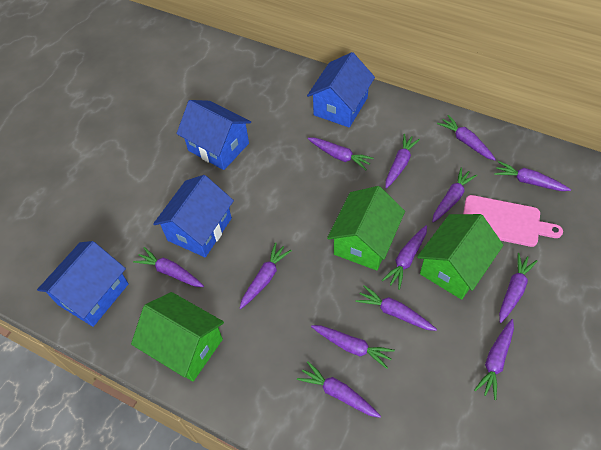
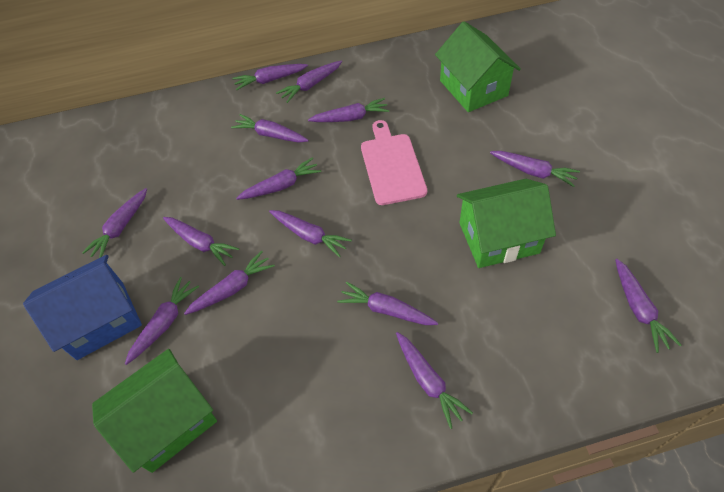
blue house: [37,241,129,327] [153,175,234,257] [177,100,251,170] [307,52,375,128] = 4 -> [23,255,142,360] = 1
purple carrot: [133,247,204,287] [239,242,292,309] [297,361,381,418] [308,138,374,170] [311,325,395,369] [356,285,437,331] [382,225,427,290] [386,134,420,189] [432,167,477,223] [437,115,496,161] [474,319,514,400] [494,161,571,191] [499,253,537,323] = 13 -> [82,188,147,258] [125,277,200,365] [163,217,239,266] [184,251,275,315] [231,114,309,143] [232,64,308,90] [236,158,321,200] [269,210,352,257] [276,60,342,103] [308,98,389,122] [337,282,438,325] [396,332,473,429] [490,151,580,187] [615,259,681,353] = 14

